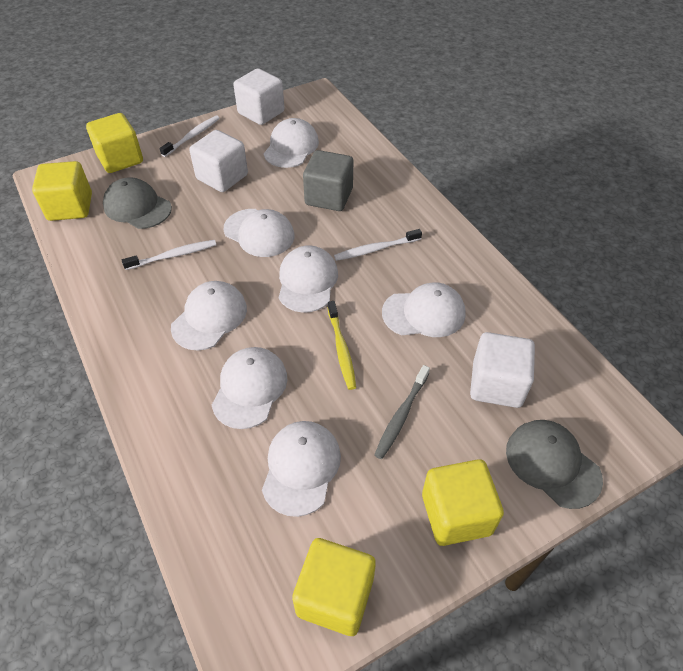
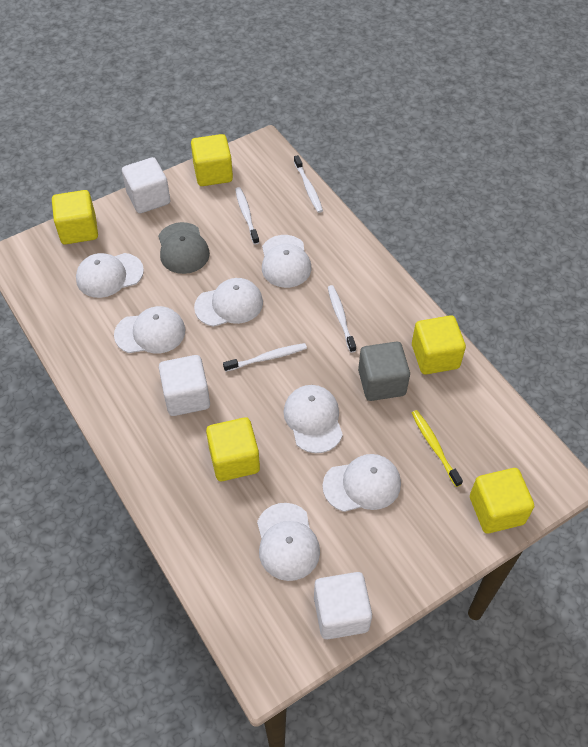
grey cap: [103,177,172,229] [506,420,603,509] = 2 -> [158,222,210,274] = 1
grey toothbrush: [374,365,430,459] = 1 -> none = 0
white toothbrush: [122,240,216,270] [159,115,220,157] [334,229,422,261] = 3 -> [223,343,307,372] [235,187,259,245] [294,155,323,213] [328,285,356,353] = 4
yellow cube: [32,161,92,221] [86,113,143,173] [292,538,376,636] [422,459,504,546] = 4 -> [52,190,98,244] [191,134,233,186] [206,417,260,481] [412,315,466,374] [470,468,534,534] = 5

